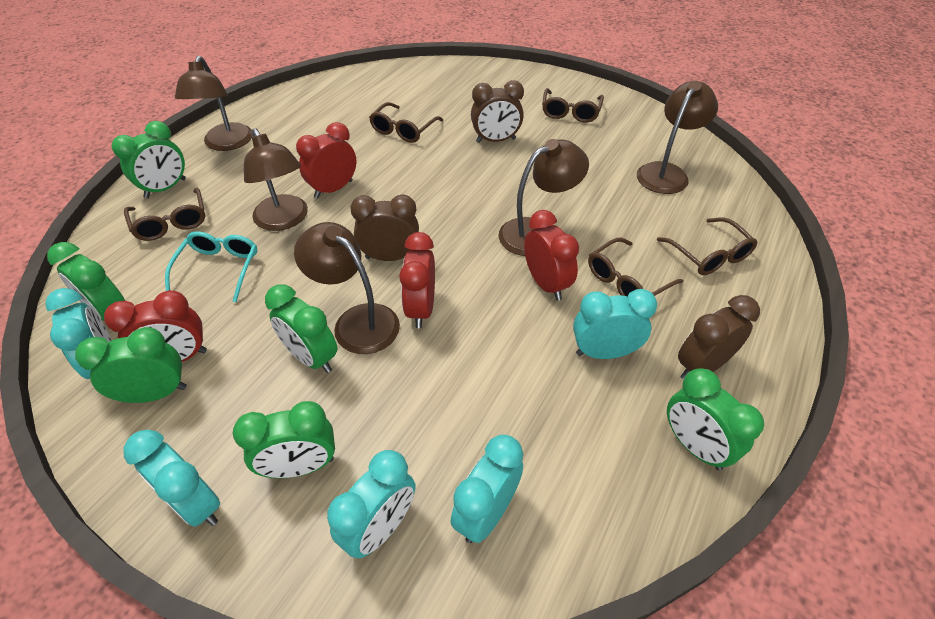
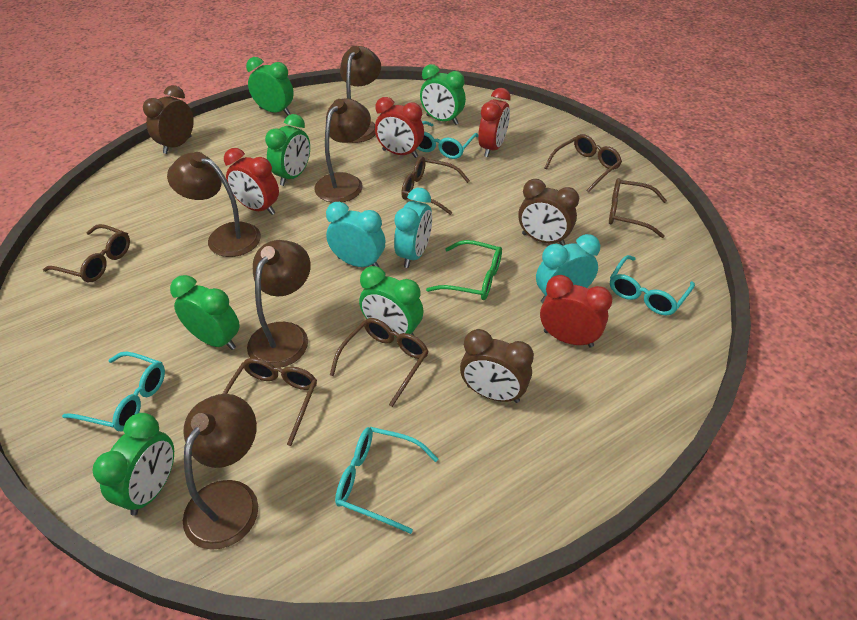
brown glasses: [124,188,205,241] [369,102,443,143] [542,88,604,123] [588,238,684,296] [657,218,758,275] = 5 -> [43,224,130,282] [223,358,317,446] [330,318,429,407] [401,156,470,215] [544,134,622,193] [609,178,667,238] = 6
green glasses: none = 0 -> [426,240,502,300] = 1
turquoise clock: [45,288,112,379] [123,430,220,527] [327,450,415,558] [451,435,523,543] [573,289,657,359] = 5 -> [326,202,386,267] [394,188,432,268] [536,234,600,303] = 3
turquoise glasses: [165,231,257,302] = 1 -> [62,352,165,431] [335,427,438,534] [417,121,478,159] [610,255,695,315] = 4

